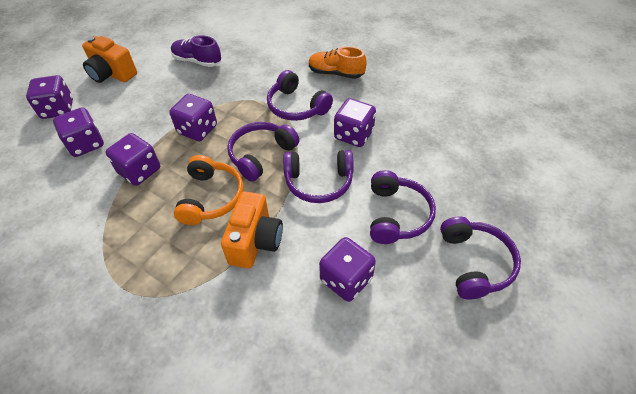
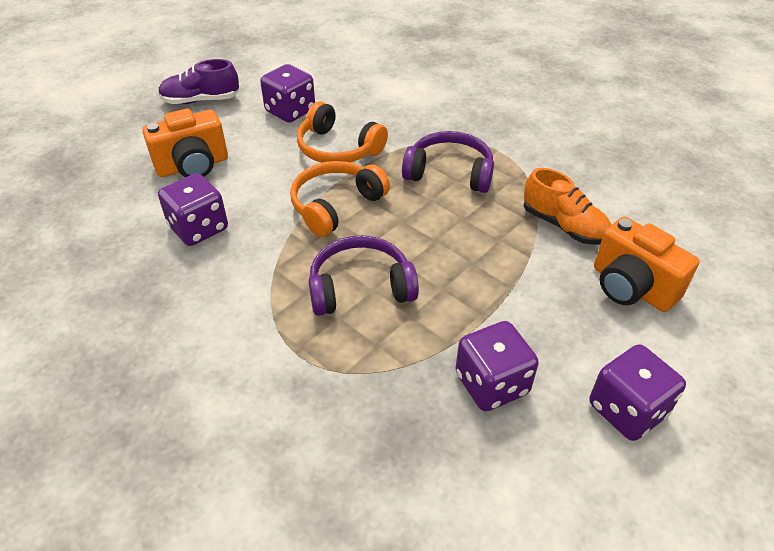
orange headphones: [174,155,243,225] = 1 -> [290,161,390,237] [297,101,388,163] = 2
purple dice: [26,75,73,119] [53,107,104,157] [106,133,160,186] [169,94,217,141] [319,237,376,302] [334,98,376,147] = 6 -> [158,173,228,246] [260,64,315,123] [455,321,539,411] [589,344,686,441] = 4
purple headphones: [227,122,299,182] [267,70,333,121] [283,150,354,203] [370,170,436,244] [440,216,521,300] = 5 -> [309,235,419,316] [402,131,494,193] = 2

